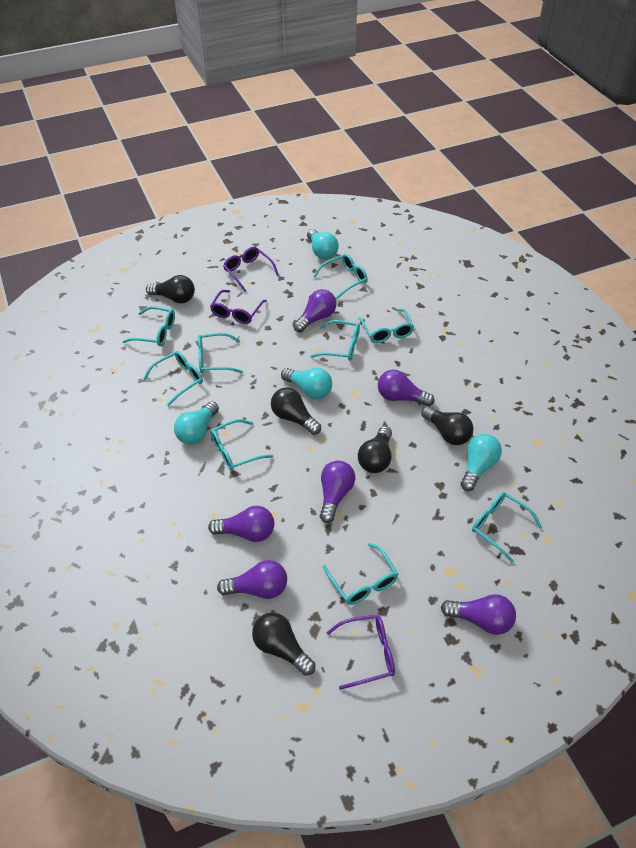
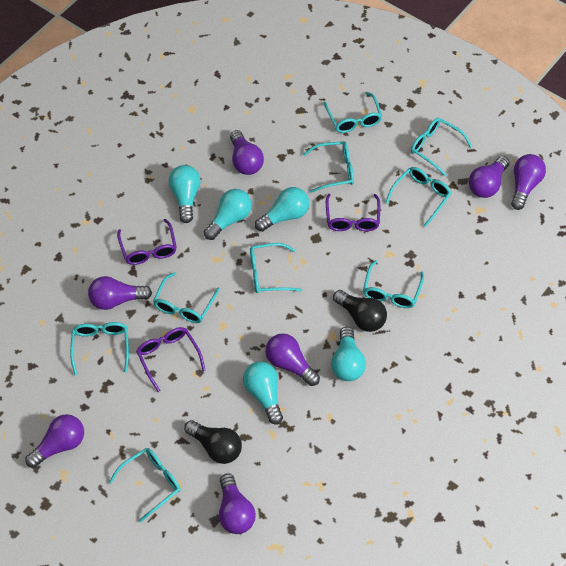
black light bulb: [146,275,195,303] [252,612,315,676] [271,388,321,435] [358,426,392,473] [421,406,473,445] = 5 -> [184,420,242,464] [333,290,387,332] = 2
purple light bulb: [208,506,274,542] [217,560,287,599] [293,289,337,332] [320,461,355,523] [378,370,434,406] [441,594,516,635] = 6 -> [25,414,84,468] [88,276,152,310] [219,474,256,534] [230,130,264,175] [265,333,320,386] [469,156,509,198] [511,154,546,210] = 7
turquoise light bulb: [174,401,219,445] [281,368,332,399] [307,229,339,260] [461,434,502,491] = 4 -> [169,165,201,223] [204,189,252,240] [243,362,283,424] [255,187,309,232] [331,327,366,381] = 5

